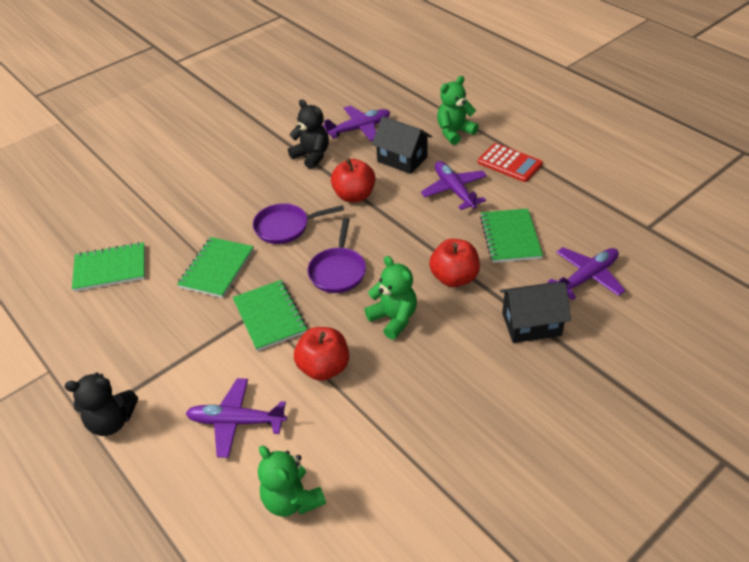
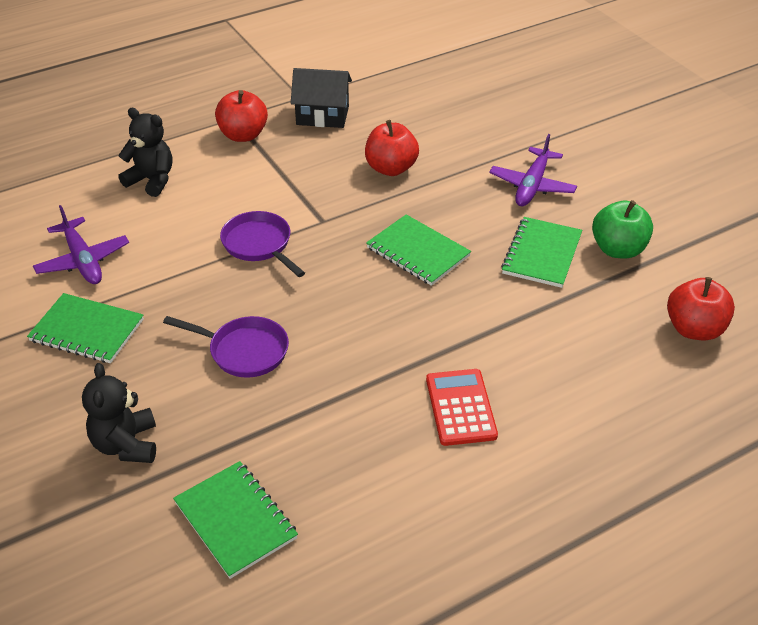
black house: [372,116,432,174] [500,282,571,343] = 2 -> [291,68,352,128] = 1
green apple: none = 0 -> [592,200,653,259] = 1
green teddy bear: [258,446,326,517] [364,256,417,340] [437,76,479,145] = 3 -> none = 0
purple plane: [186,378,287,458] [323,106,390,141] [421,161,487,210] [548,247,625,300] = 4 -> [33,205,129,284] [489,134,577,206] = 2

